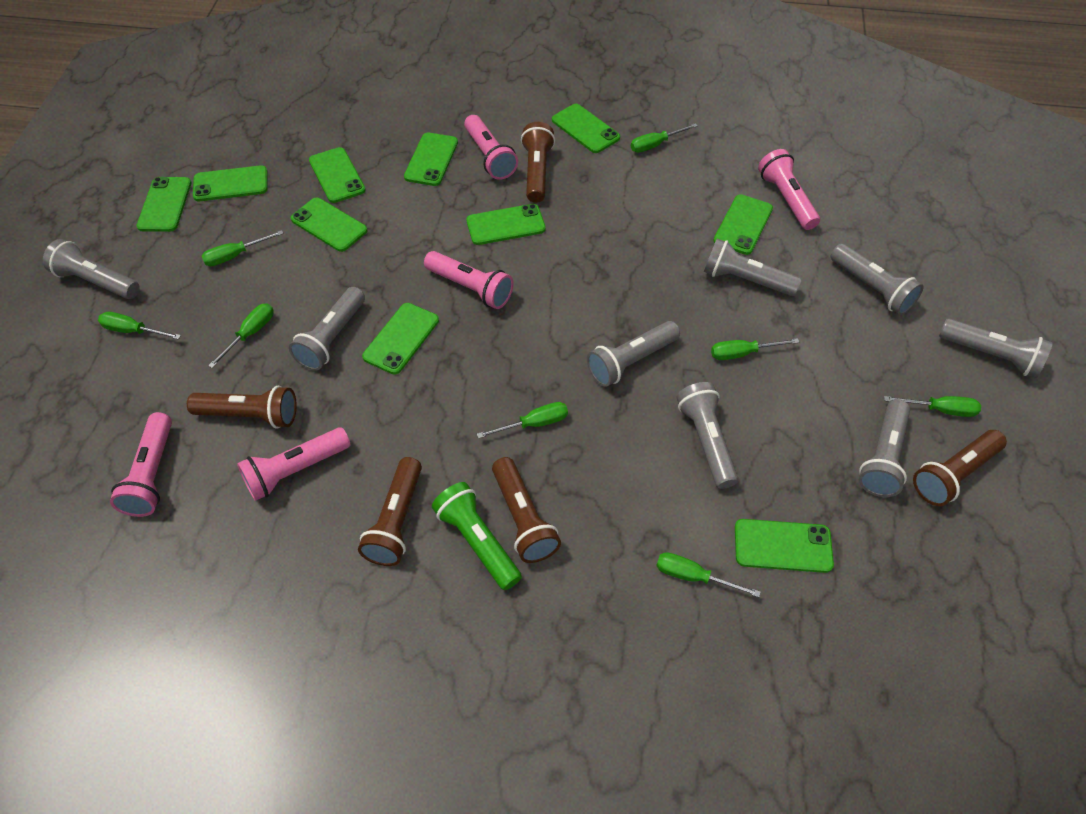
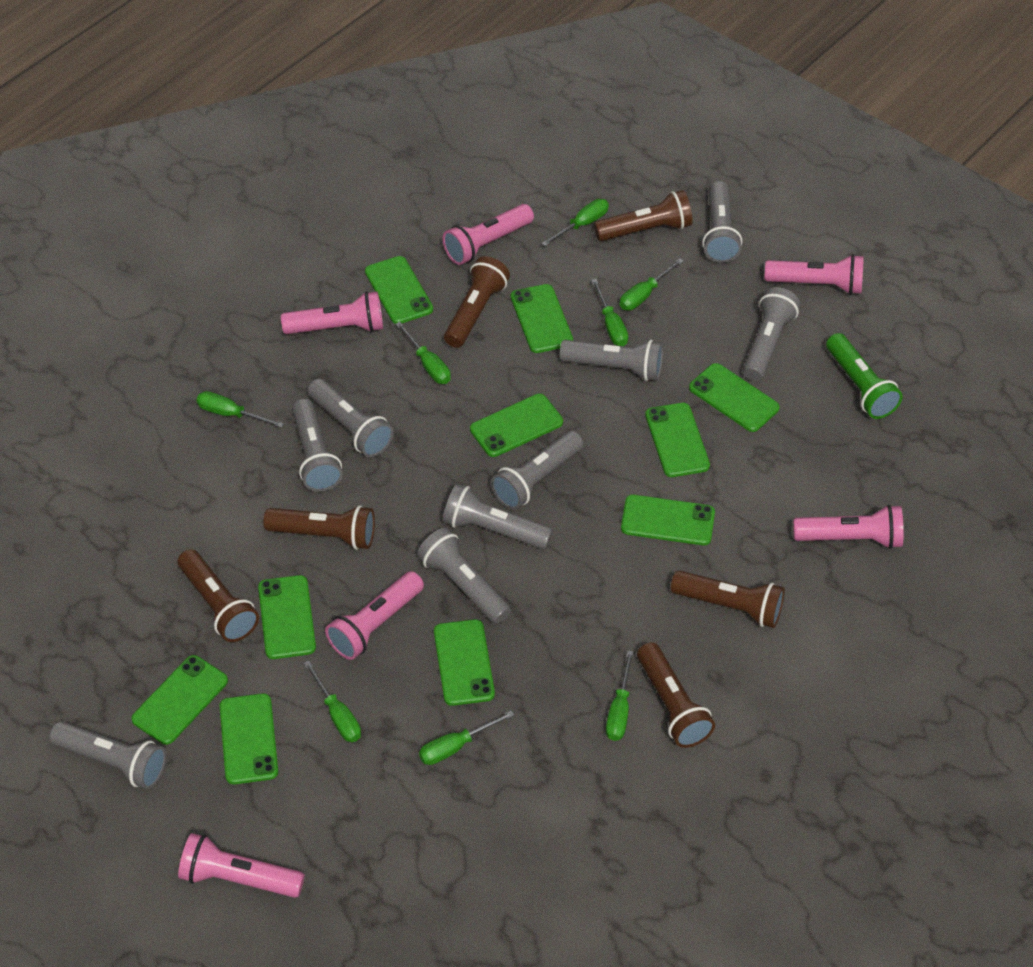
brown flashlight: [187,386,297,428] [358,457,422,566] [492,457,561,563] [521,122,555,203] [913,430,1007,506] = 5 -> [178,549,259,642] [264,505,375,550] [444,256,510,348] [594,190,693,241] [637,642,715,748] [671,570,785,628] = 6
grey flashlight: [43,239,140,299] [289,287,365,371] [587,321,680,387] [677,382,738,489] [704,239,802,296] [831,244,924,315] [859,399,910,497] [939,318,1053,378] = 8 -> [49,721,166,789] [292,399,343,492] [308,379,394,457] [417,528,511,624] [443,484,553,549] [491,431,583,510] [560,339,663,381] [702,181,742,263] [743,287,800,381] = 9
pink flashlight: [110,412,172,517] [237,427,350,501] [424,251,514,309] [464,115,518,180] [758,149,820,230] = 5 -> [178,833,305,898] [281,291,383,334] [325,571,424,660] [443,204,534,265] [765,254,864,295] [793,505,904,549] = 6

